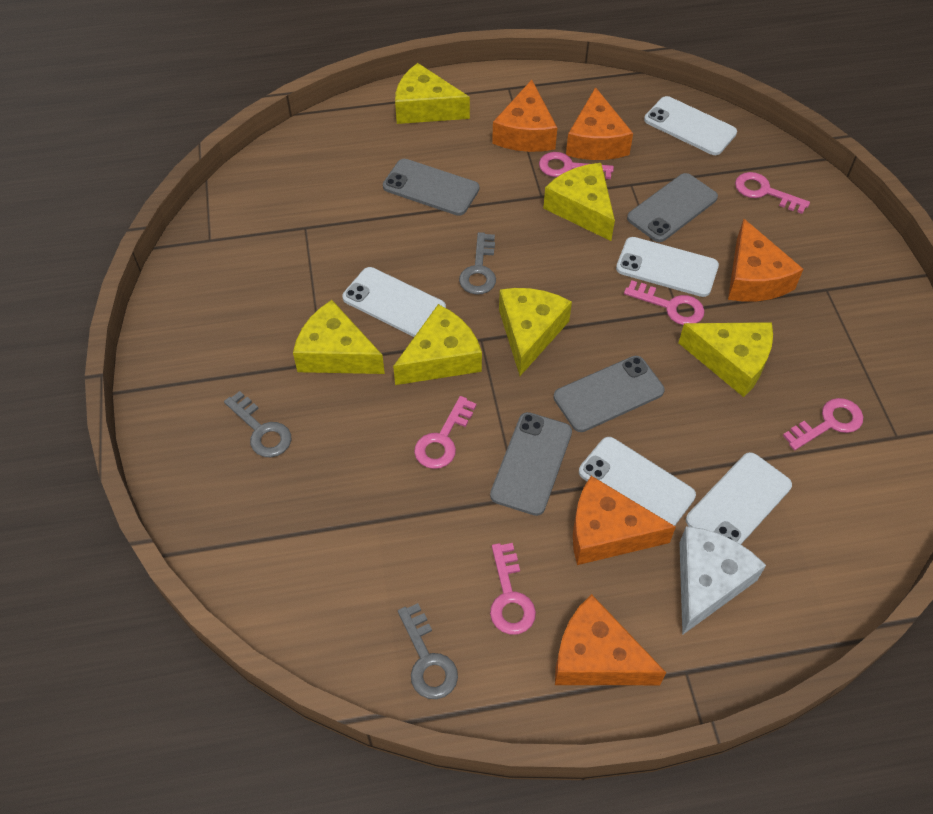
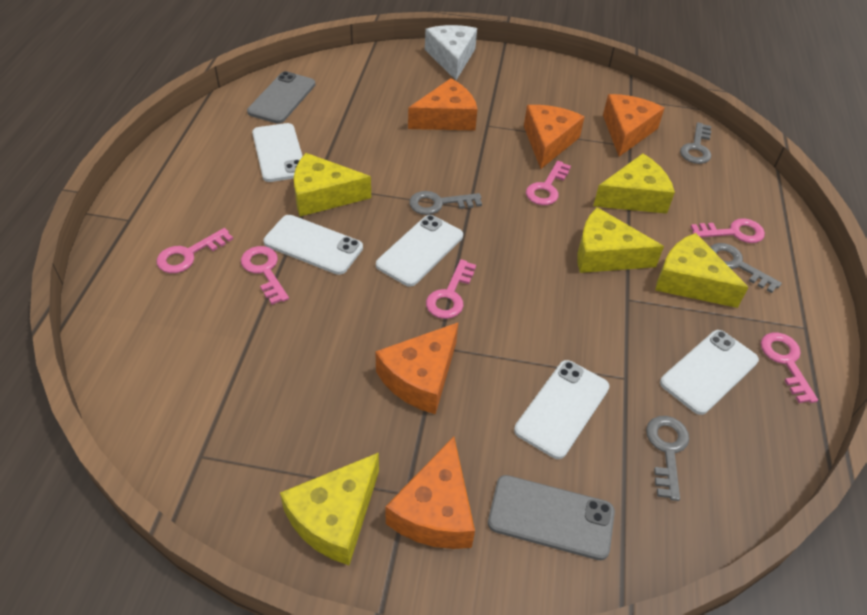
grey key: [224,391,291,457] [398,603,458,699] [459,232,496,295] = 3 -> [409,191,482,215] [646,416,689,501] [680,122,711,164] [710,243,782,293] = 4
grey phone: [383,159,480,216] [490,412,572,516] [554,356,665,432] [627,173,718,242] = 4 -> [247,71,315,123] [488,475,615,560] = 2
yellow cheese: [293,300,385,374] [393,304,482,385] [395,63,470,124] [499,288,572,376] [543,163,615,241] [679,322,773,397] = 6 -> [280,452,379,565] [294,153,371,217] [577,207,664,273] [593,153,675,214] [655,233,749,308] = 5

